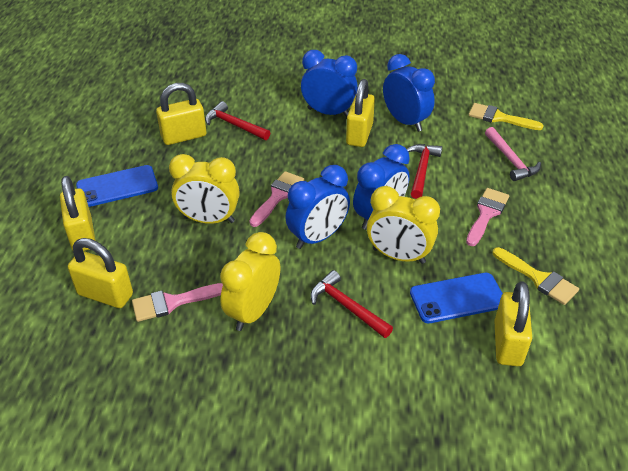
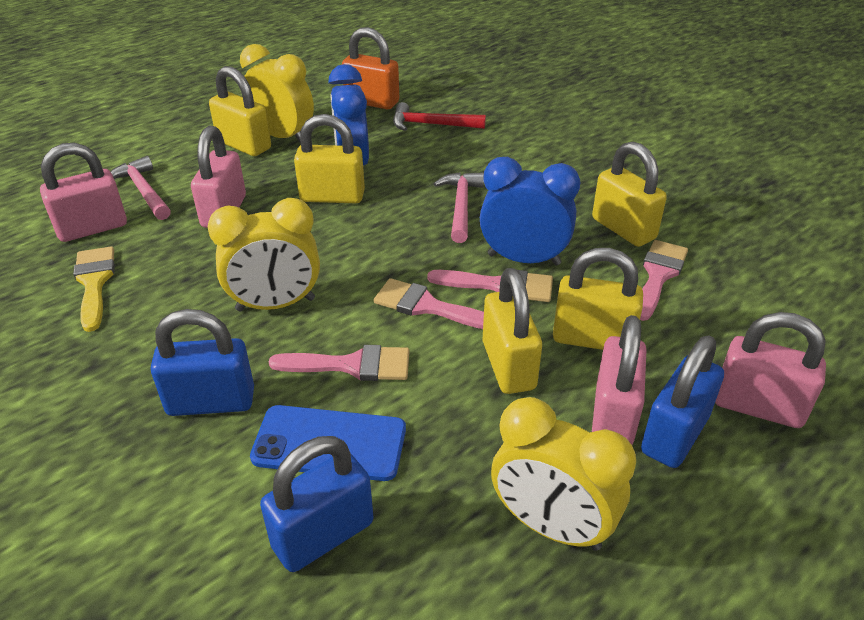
blue clock: [285,165,350,249] [301,50,358,117] [353,144,410,230] [383,54,435,132] = 4 -> [328,64,369,166] [480,157,580,265] = 2
blue padlock: none = 0 -> [151,309,254,416] [260,436,373,572] [641,335,724,468] = 3
blue phone: [76,165,158,207] [410,273,503,323] = 2 -> [250,405,406,481] = 1
orange padlock: none = 0 -> [342,27,399,109] = 1
pink brush: [132,283,223,322] [249,171,304,227] [466,188,509,246] = 3 -> [269,345,409,381] [374,278,484,329] [427,270,553,302] [640,240,688,321] = 4
pink hammer: [485,127,541,181] = 1 -> [111,156,171,220] [434,172,484,243] = 2
pink padlock: none = 0 -> [40,143,127,242] [191,126,246,228] [592,315,646,445] [715,312,826,428] = 4
red hammer: [205,101,270,140] [310,270,393,338] [407,144,442,199] = 3 -> [393,102,486,131] = 1
yellow brush: [469,103,544,130] [493,247,579,305] = 2 -> [73,246,115,332] = 1

